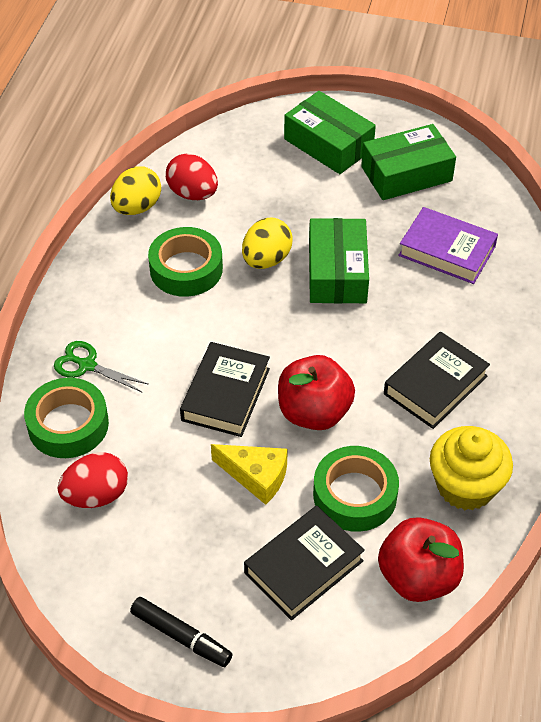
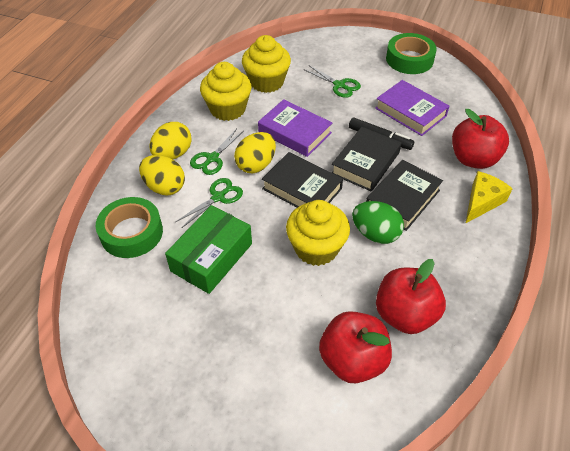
green box: [284,91,376,174] [309,218,369,304] [361,124,456,200] = 3 -> [165,205,252,294] = 1
green egg: none = 0 -> [352,201,404,244] = 1
green scissors: [54,341,149,393] = 1 -> [176,178,243,228] [190,129,243,175] [304,66,361,98] = 3
green tape: [24,378,109,458] [148,227,223,297] [313,446,399,532] = 3 -> [96,197,163,258] [386,33,437,74] = 2
purple book: [398,207,498,284] = 1 -> [258,99,332,157] [375,80,449,136] = 2
red apple: [278,355,355,430] [378,517,464,602] = 2 -> [319,311,392,383] [376,259,446,334] [452,109,509,169] = 3
red egg: [58,452,128,508] [166,153,218,200] = 2 -> none = 0
yellow cupcake: [430,426,513,510] = 1 -> [200,62,252,121] [242,35,291,93] [286,200,350,266] = 3
yellow egg: [110,166,161,215] [242,218,293,269] = 2 -> [139,155,185,195] [150,122,192,160] [234,132,276,173] = 3

